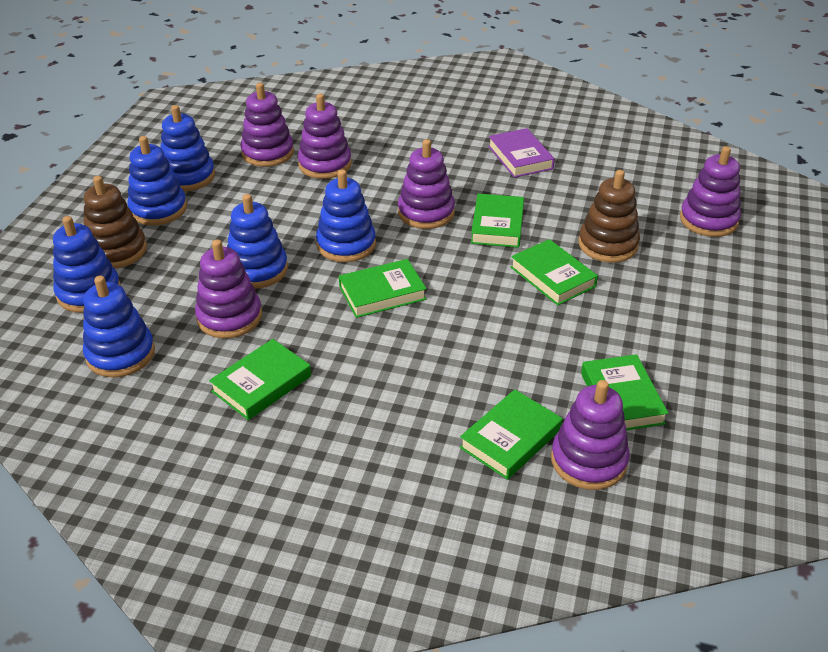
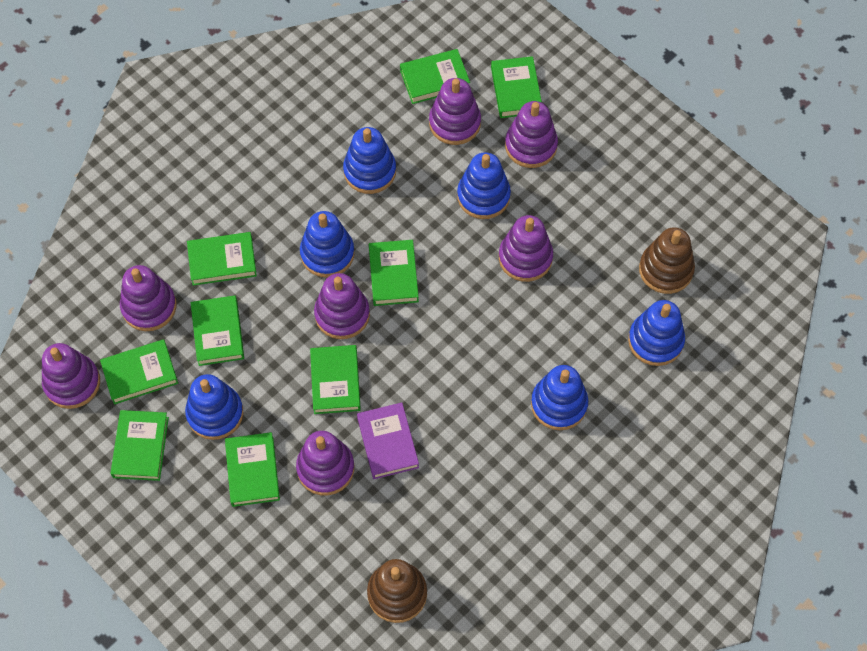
green book: [209,339,311,420] [339,259,427,318] [460,389,563,480] [471,194,524,248] [511,239,598,305] [581,354,668,430] = 6 -> [100,339,178,405] [110,410,169,481] [187,232,257,286] [191,295,244,366] [225,432,280,507] [310,345,361,414] [369,240,419,306] [400,49,470,104] [491,56,542,118] = 9
purple stacking toy: [195,239,262,338] [240,83,294,167] [298,94,352,179] [398,139,455,229] [551,380,630,490] [680,146,741,237] = 6 -> [42,343,100,409] [120,265,176,331] [296,431,354,495] [314,273,370,339] [429,78,481,145] [499,215,553,282] [505,101,558,168] = 7

